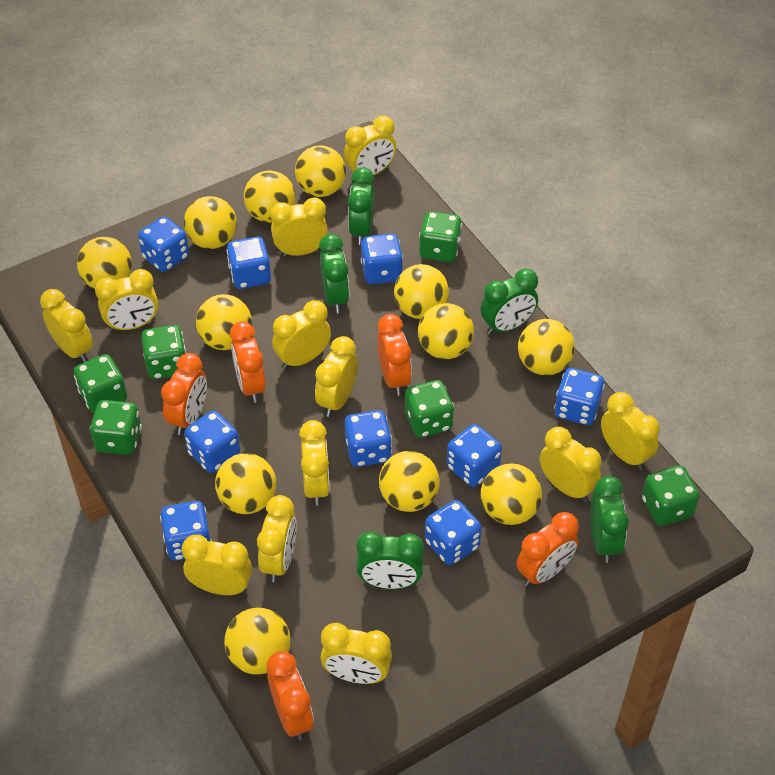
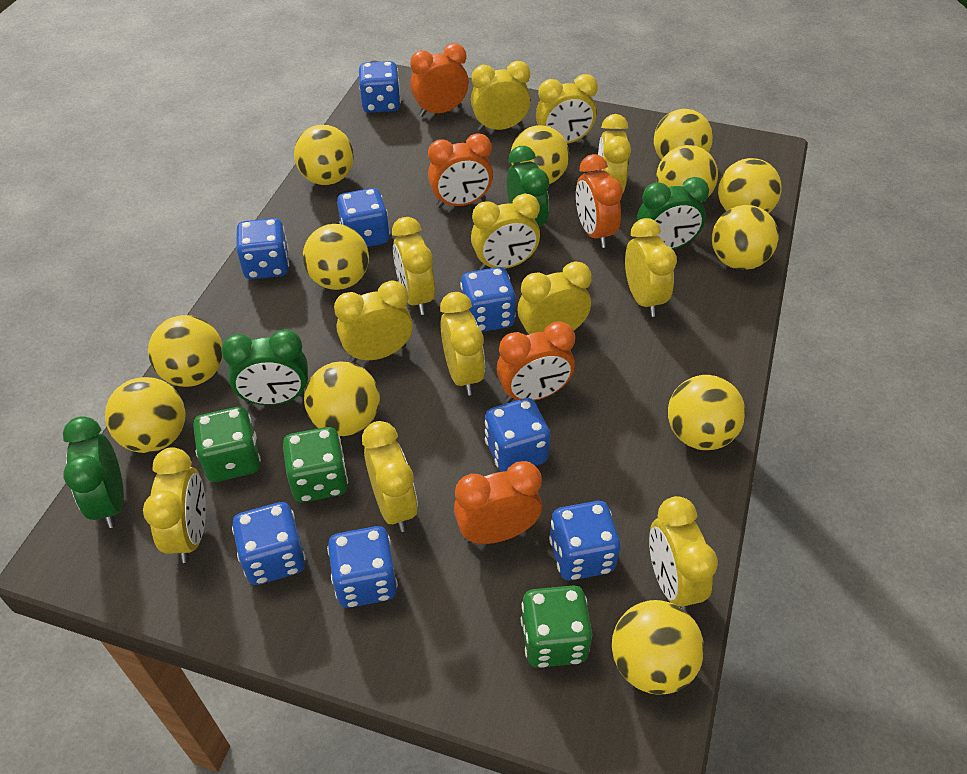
blue dice: [138,217,189,272] [160,501,212,561] [184,411,240,473] [227,237,271,289] [345,410,392,467] [361,233,403,284] [425,500,482,565] [447,424,502,487] [554,368,605,425] = 9 -> [232,502,306,585] [237,218,289,279] [327,526,398,608] [337,188,390,247] [359,61,401,113] [460,267,516,332] [485,398,550,472] [549,501,621,581] = 8
green clock: [319,234,349,313] [348,167,375,245] [356,531,424,589] [481,268,538,335] [590,476,629,563] = 5 -> [63,416,124,528] [221,329,308,405] [507,146,549,227] [637,177,709,249] = 4
green dice: [74,354,127,413] [90,400,142,455] [141,325,186,379] [405,380,454,438] [419,211,462,262] [642,465,700,526] = 6 -> [193,407,261,482] [283,427,348,503] [521,585,592,668] = 3

